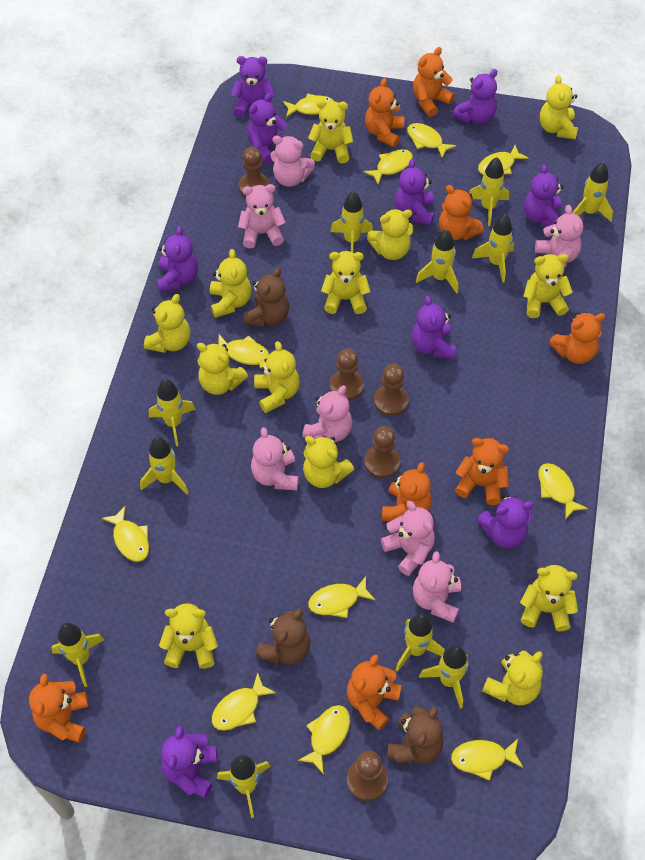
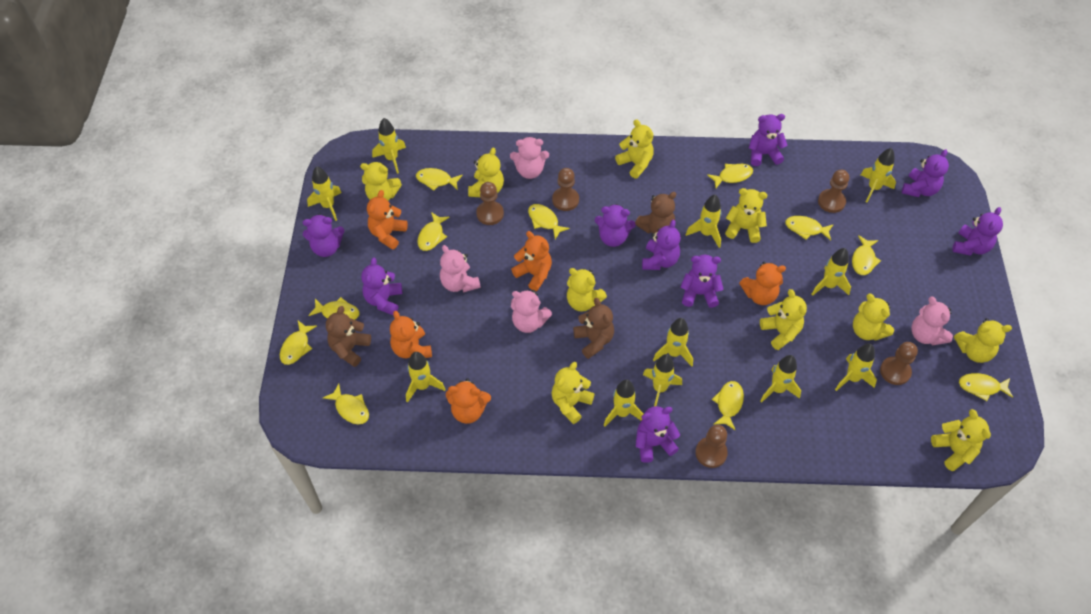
orange teddy bear: [29,674,89,742] [347,654,402,730] [365,78,404,147] [382,462,432,521] [413,47,455,117] [439,185,484,240] [455,438,509,505] [549,312,605,364] = 8 -> [367,190,408,250] [390,311,432,358] [446,378,491,424] [511,231,552,291] [739,262,786,305] = 5
pink teddy bear: [238,184,286,249] [251,427,299,491] [270,136,315,187] [302,385,352,442] [381,501,435,576] [413,551,461,623] [535,205,583,268] = 7 -> [440,245,481,292] [510,137,549,179] [511,290,552,333] [911,296,953,345] = 4
yellow teddy bear: [144,294,190,353] [159,603,218,669] [197,343,248,395] [210,249,251,318] [254,341,300,413] [303,436,354,488] [308,100,353,164] [321,251,371,314] [367,209,413,260] [482,651,543,706] [520,565,578,631] [523,254,573,318] [540,75,578,139] = 13 -> [360,162,402,201] [468,148,504,197] [552,362,595,424] [567,268,607,312] [615,119,654,178] [725,188,767,243] [760,289,807,350] [853,294,894,341] [931,409,991,471] [954,318,1012,363] = 10

